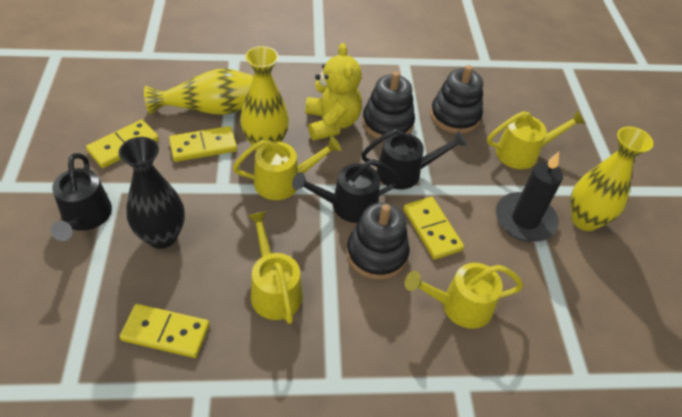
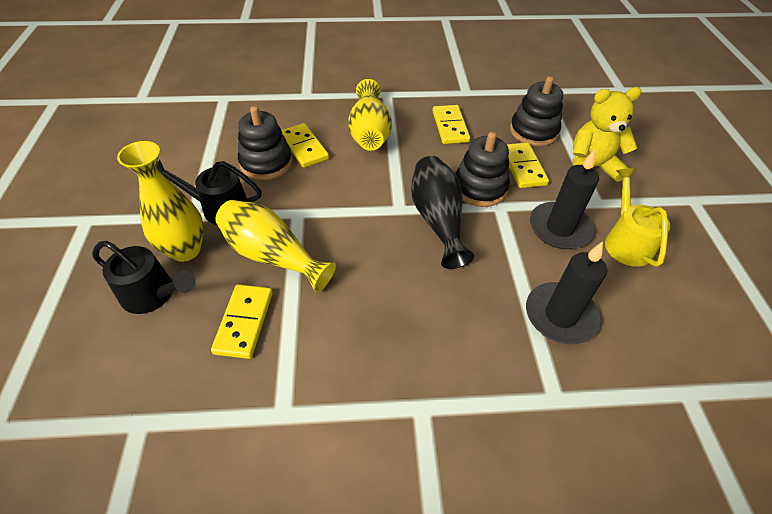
black candle: [496,152,563,242] = 1 -> [526,242,607,344] [530,150,599,249] = 2
black watering can: [51,153,112,241] [292,159,400,223] [361,129,467,189] = 3 -> [92,241,195,314] [157,160,262,225] = 2
yellow watering can: [233,136,341,200] [248,211,303,324] [405,263,523,329] [487,110,586,169] = 4 -> [605,168,670,267] = 1

